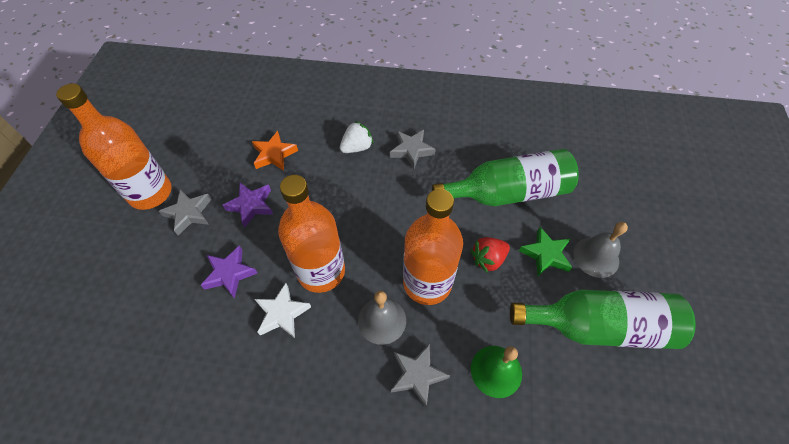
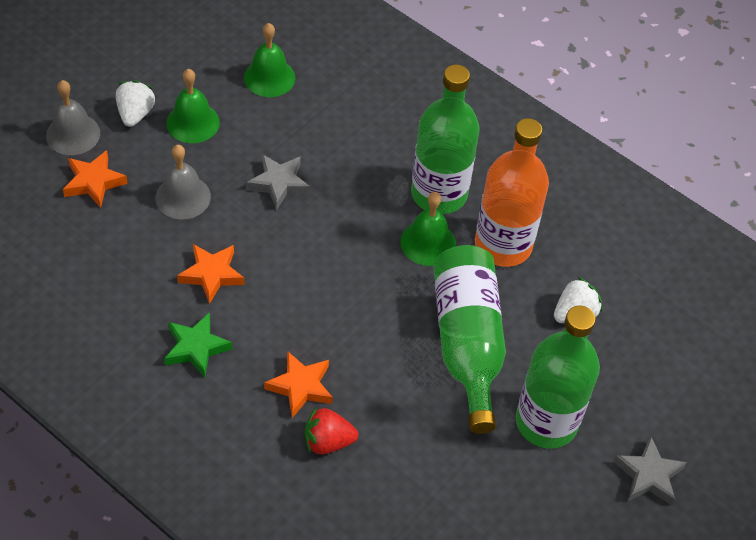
green bell: [471,346,522,398] = 1 -> [167,69,220,143] [244,23,295,97] [400,192,456,266] = 3
green bottle: [432,149,579,206] [510,290,695,349] = 2 -> [411,65,480,214] [433,245,506,434] [516,306,600,448] = 3
grey star: [159,189,212,236] [390,130,436,169] [391,344,450,407] = 3 -> [247,154,310,210] [614,437,687,505] = 2
orange bottle: [56,84,172,210] [278,175,345,293] [403,189,463,305] = 3 -> [475,118,549,267] = 1
orange star: [252,131,298,171] = 1 -> [63,150,128,208] [177,244,245,304] [264,351,333,418] = 3
purple star: [200,245,257,299] [223,183,273,227] = 2 -> none = 0
white star: [255,283,311,338] = 1 -> none = 0
white strawberry: [340,121,374,153] = 1 -> [116,80,155,127] [554,277,602,323] = 2

